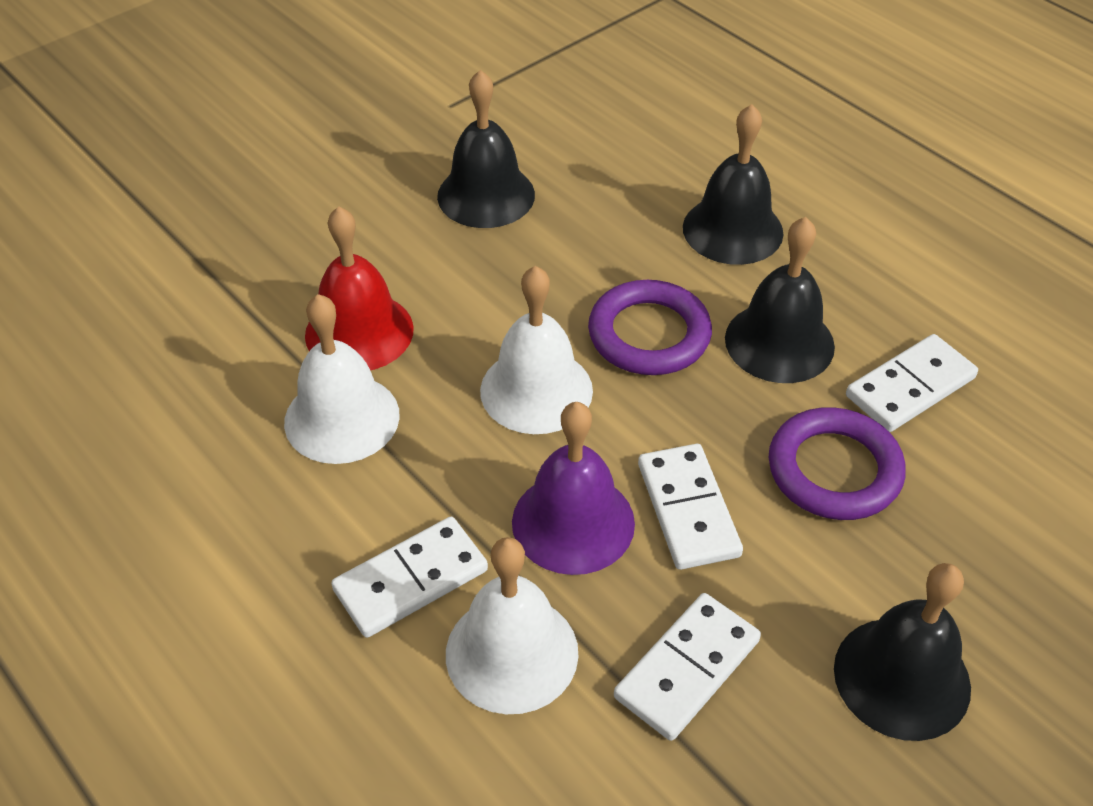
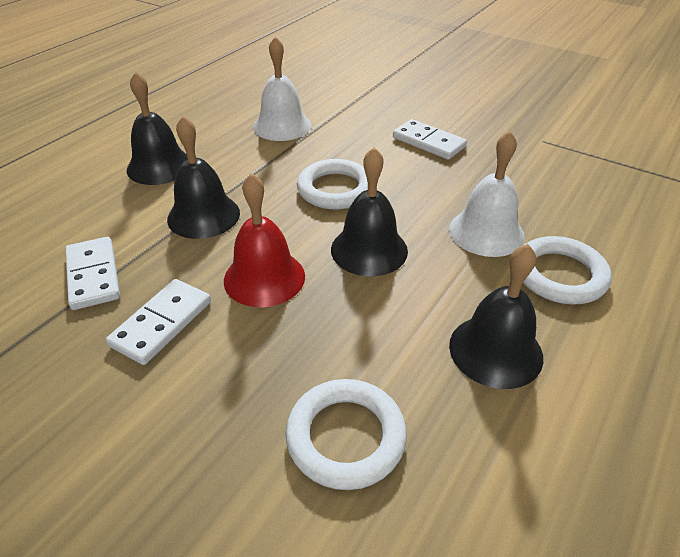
purple bell: [512,402,635,575] = 1 -> none = 0
purple ring: [588,280,712,375] [769,407,906,520] = 2 -> none = 0
white bell: [284,294,400,464] [446,537,579,714] [480,266,593,434] = 3 -> [253,36,311,141] [449,131,525,257] = 2
white domino: [331,517,488,638] [614,593,761,741] [638,444,743,570] [846,334,978,432] = 4 -> [66,237,120,310] [106,279,211,365] [393,119,467,160] = 3
white ring: none = 0 -> [285,379,407,490] [297,159,368,210] [523,236,612,304] = 3

